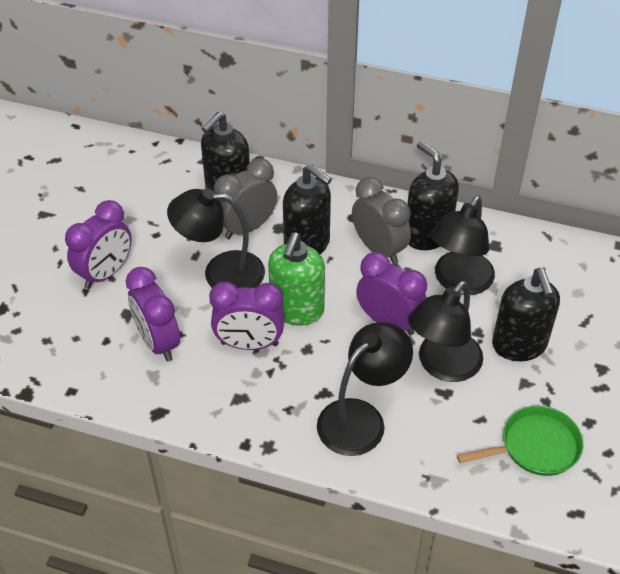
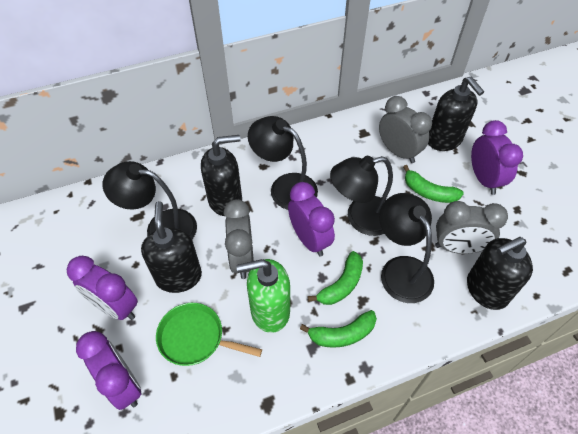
green banana: none = 0 -> [300,310,377,348] [308,251,363,305] [403,165,464,203] = 3
grey clock: [214,158,277,239] [352,177,411,264] = 2 -> [224,199,254,279] [379,96,432,163] [435,201,508,254] = 3

